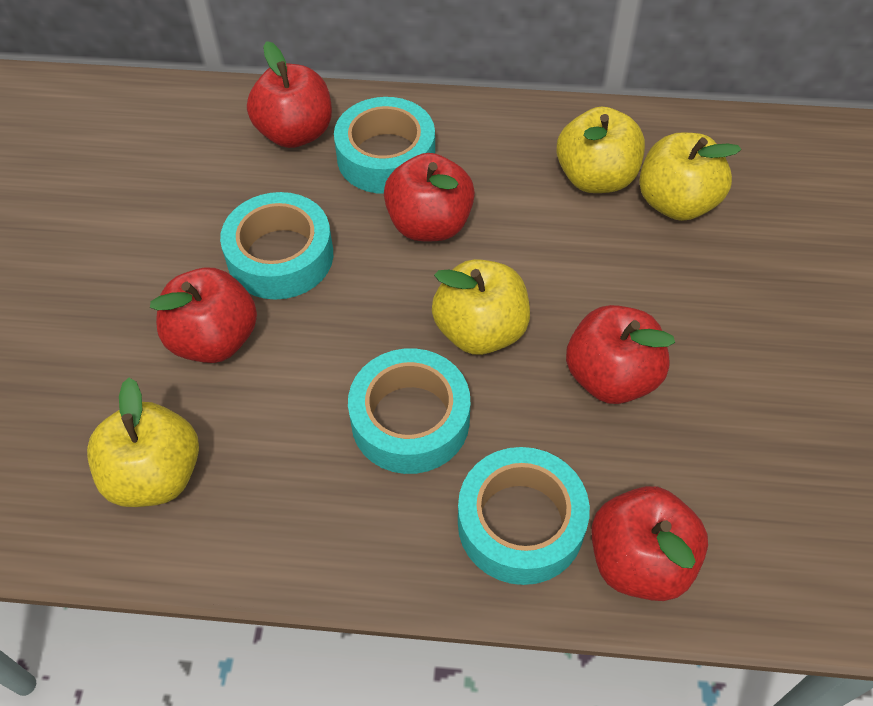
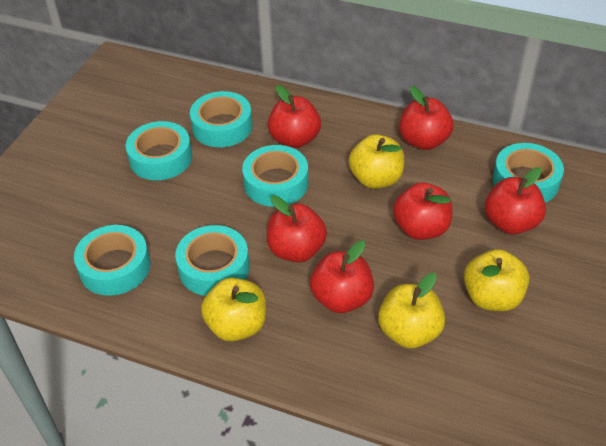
red apple: [150,268,257,363] [247,41,332,148] [384,153,475,241] [566,305,675,404] [591,486,708,601] = 5 -> [267,196,327,262] [268,85,321,148] [310,240,374,313] [393,182,452,240] [399,86,454,150] [485,167,546,234] = 6
turquoise tape: [220,192,333,300] [334,97,435,194] [348,348,470,474] [458,447,590,585] = 4 -> [74,225,150,296] [126,121,192,180] [175,225,250,296] [190,91,253,147] [242,145,308,207] [493,143,564,203] = 6

